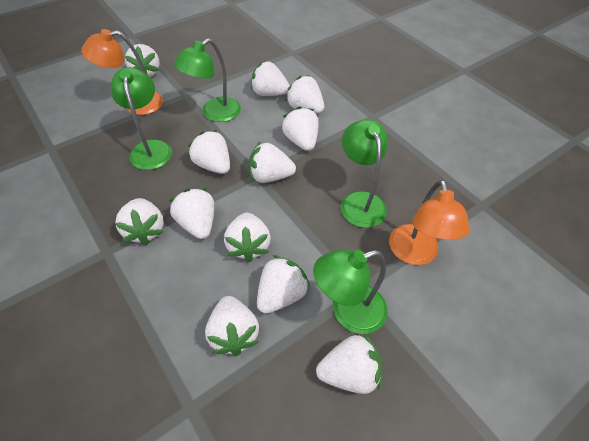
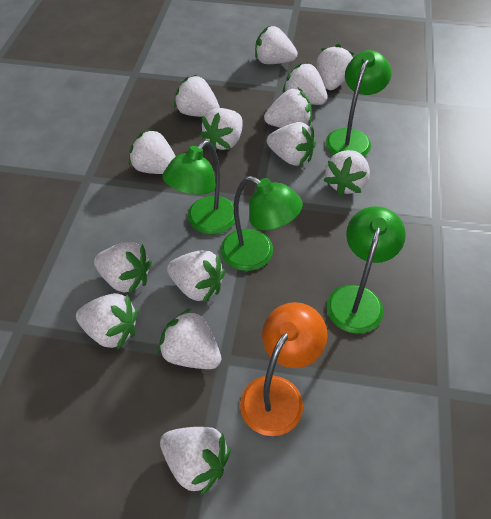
orange lamp: [81,29,163,115] [389,180,470,265] = 2 -> [240,302,328,436] = 1
white strawberry: [115,198,164,245] [124,44,160,77] [169,188,214,239] [188,130,230,174] [205,296,259,356] [224,213,271,262] [249,142,296,183] [251,61,290,96] [257,255,310,314] [281,106,318,151] [285,75,324,113] [316,333,382,394] = 12 -> [76,293,138,350] [94,242,152,294] [129,128,176,174] [158,308,221,369] [160,427,231,496] [167,250,225,303] [174,75,220,117] [200,108,242,150] [255,26,298,64] [264,88,312,128] [267,122,316,166] [283,62,328,105] [316,44,354,90] [323,150,370,196] = 14

